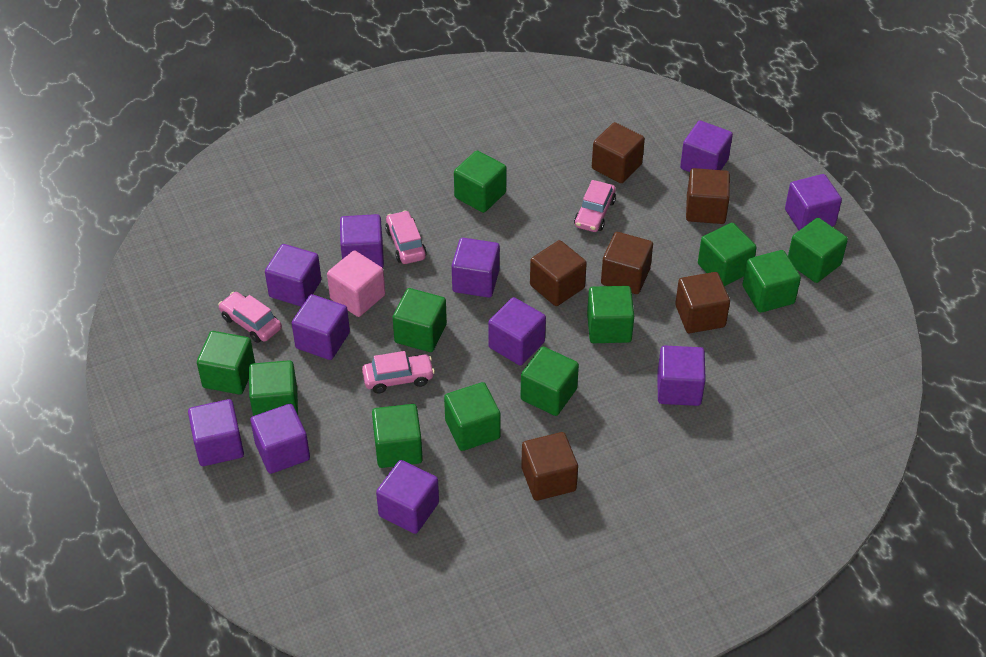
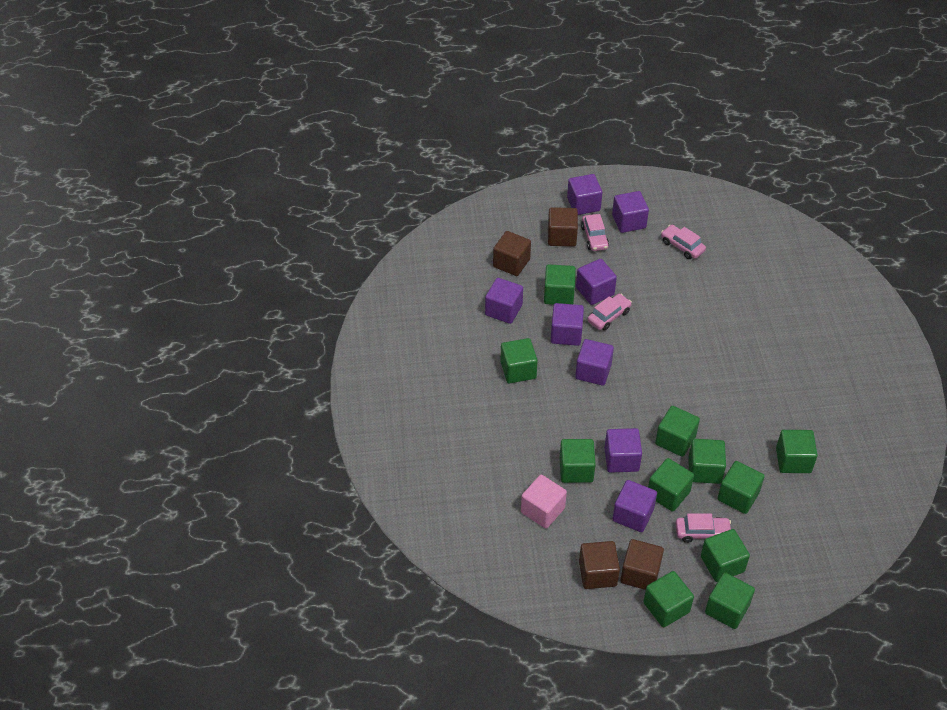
brown cube: [521,432,578,501] [530,240,587,306] [592,122,645,183] [601,232,653,294] [675,272,730,333] [686,168,730,224] = 6 -> [493,231,531,276] [548,207,578,247] [579,541,620,589] [620,539,664,590] = 4
purple cube: [188,399,244,466] [250,404,310,474] [265,244,321,307] [292,294,350,360] [340,214,384,268] [376,460,439,534] [452,238,500,298] [488,297,546,365] [658,346,706,406] [680,121,733,172] [785,174,842,230] = 11 -> [485,278,523,324] [551,303,584,346] [567,174,602,215] [575,339,614,386] [576,259,617,305] [604,428,642,473] [612,191,649,233] [613,480,657,532] = 8

